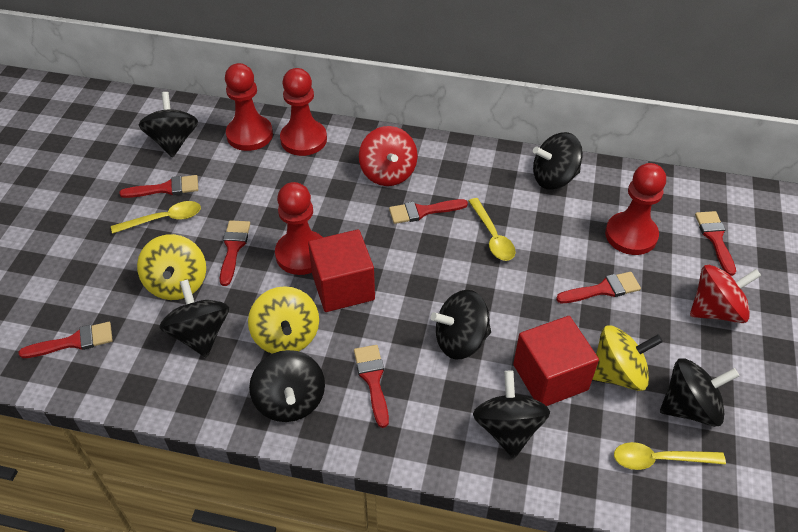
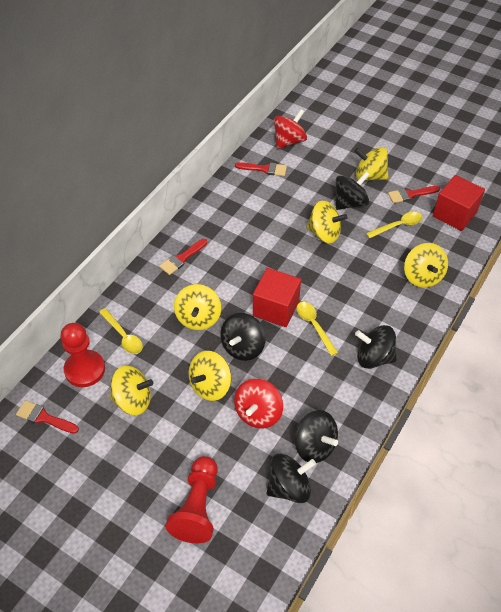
black spinning top: [139,92,198,158] [159,280,229,358] [249,350,325,422] [431,290,491,360] [473,371,550,459] [533,132,583,190] [660,358,739,427] = 7 -> [220,313,266,361] [267,454,316,503] [294,410,338,463] [336,171,370,210] [355,325,397,369] = 5
red brush: [19,322,113,358] [119,175,198,198] [220,220,250,286] [354,345,389,428] [389,199,468,224] [556,272,641,303] [695,211,736,276] = 7 -> [16,400,79,434] [159,239,207,275] [235,162,287,176] [388,186,440,203] = 4
red pawn: [225,63,273,151] [275,182,323,275] [280,68,327,156] [605,163,666,255] = 4 -> [61,323,105,387] [166,456,218,543] = 2
yellow spinning top: [137,234,206,300] [248,286,319,354] [592,325,663,391] = 3 -> [110,365,154,415] [174,284,221,330] [189,351,231,401] [306,201,347,243] [354,147,389,181] [404,243,448,288] = 6

